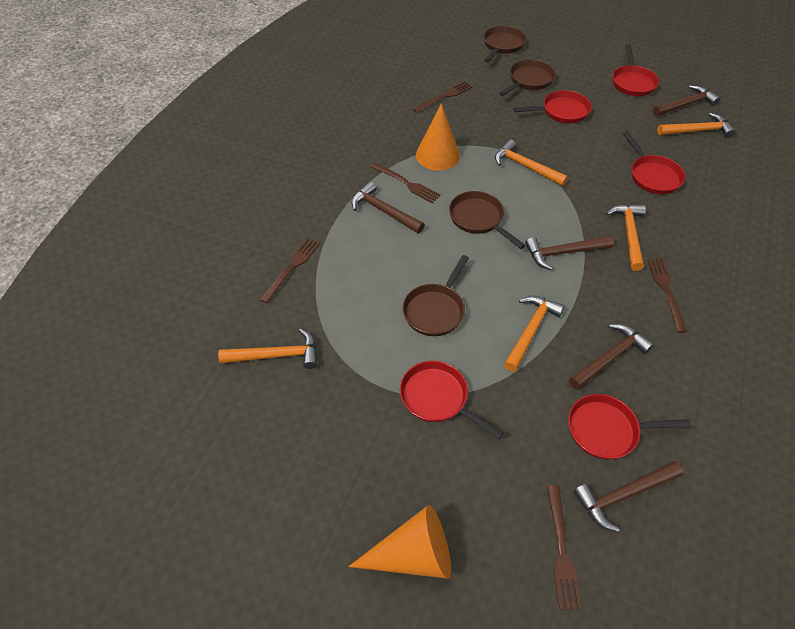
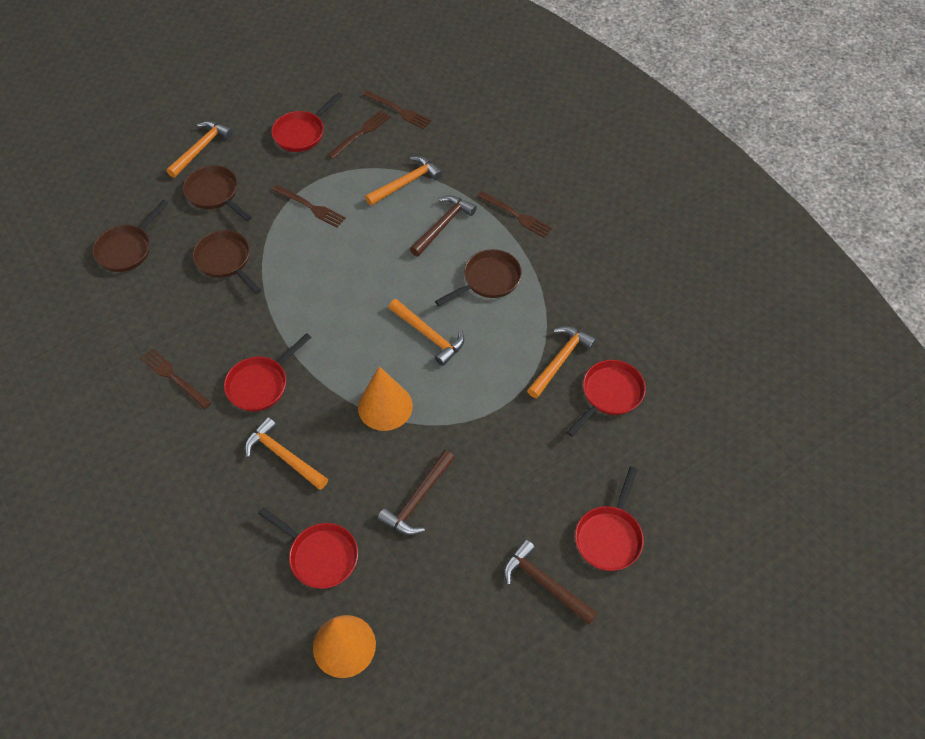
brown hammer: [351,182,425,234] [525,236,614,270] [569,324,654,390] [573,461,683,532] [652,85,721,117] = 5 -> [378,450,455,535] [410,195,477,257] [504,539,598,625] = 3

